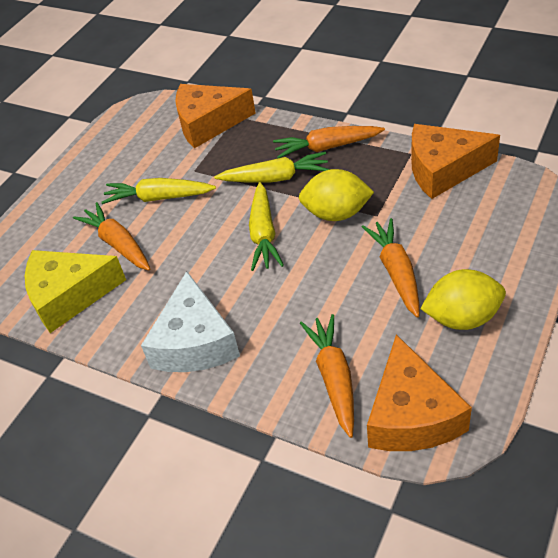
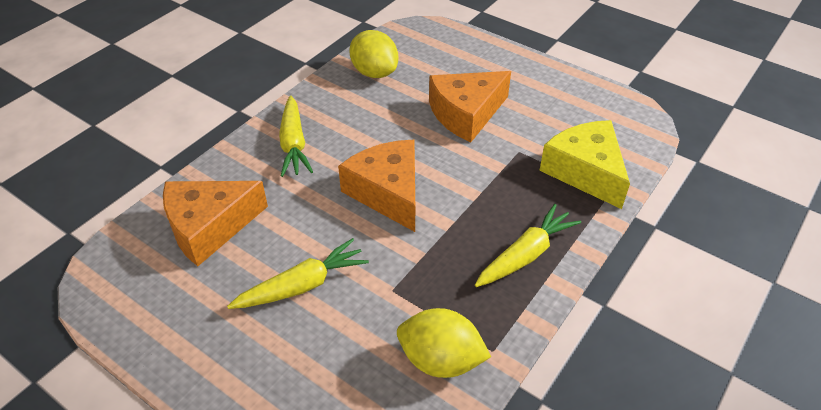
orange carrot: [73,202,150,271] [273,126,385,158] [300,314,354,438] [362,218,419,317] = 4 -> none = 0
white cheese: [141,271,240,372] = 1 -> none = 0

